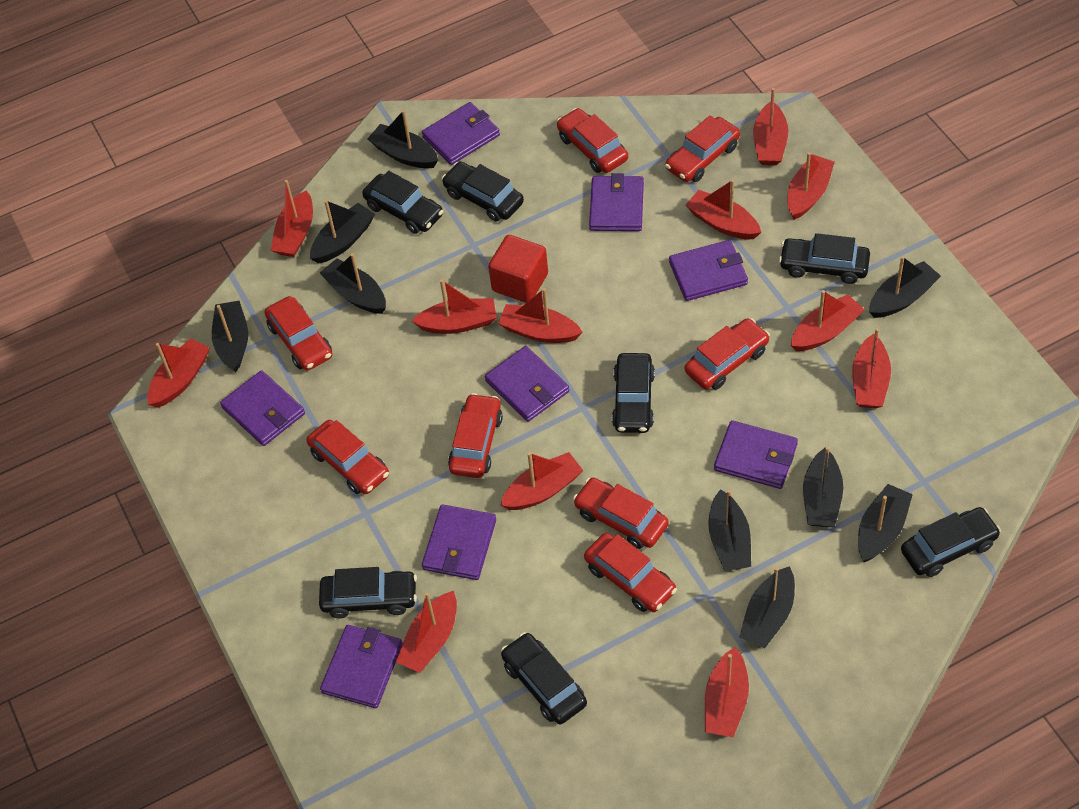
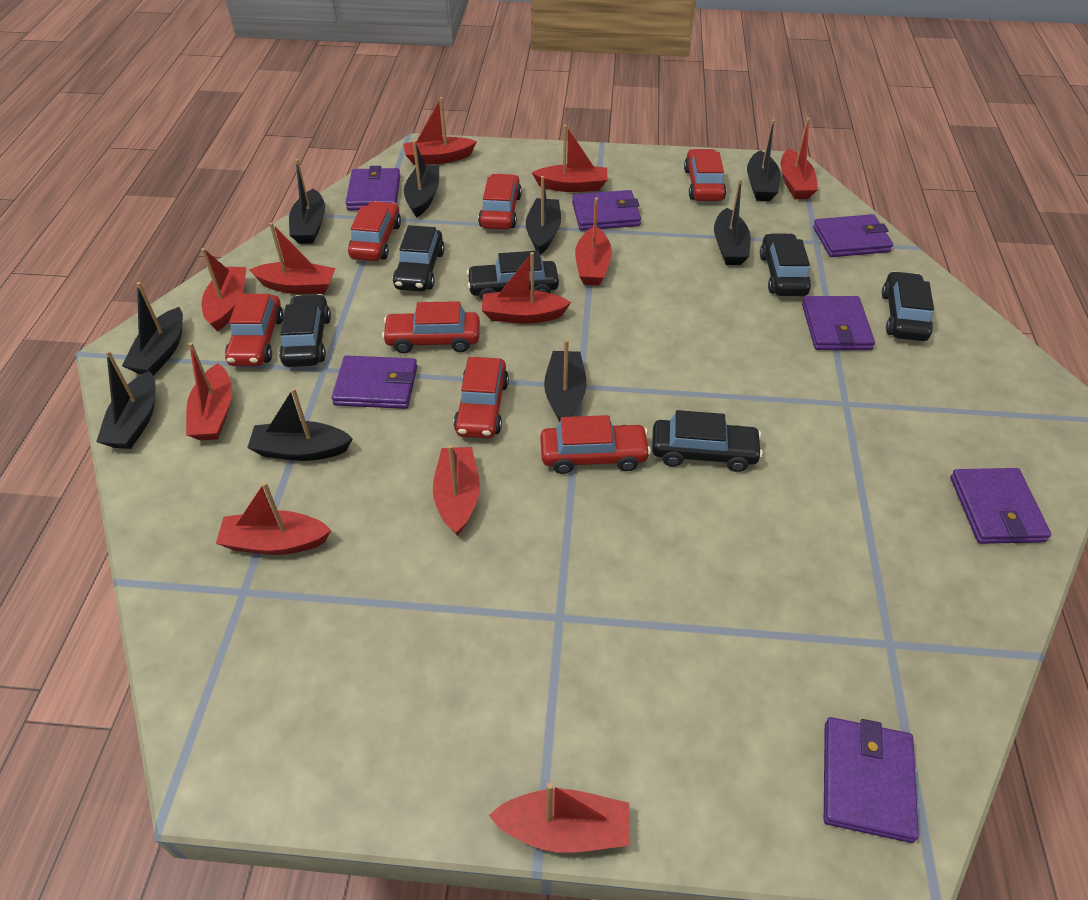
black car: [319,567,417,618] [362,171,443,234] [442,162,524,221] [501,632,587,724] [612,353,655,433] [779,233,870,284] [901,507,1001,577] = 7 -> [279,294,331,367] [393,225,445,291] [466,251,559,301] [652,410,763,472] [760,233,811,296] [882,271,934,341] = 6
purple wallet: [220,370,305,446] [320,625,403,708] [422,102,500,165] [422,504,496,580] [485,346,569,422] [589,173,644,231] [669,240,748,301] [714,420,798,489] = 8 -> [331,355,417,409] [346,166,400,210] [572,190,641,231] [802,296,875,350] [813,214,893,257] [824,717,919,843] [950,468,1051,544] = 7
red boat: [147,338,210,408] [271,180,313,257] [396,591,457,673] [412,279,497,334] [498,288,583,343] [501,452,583,510] [686,179,761,239] [705,647,749,737] [753,88,788,165] [787,152,835,220] [791,290,865,351] [852,328,891,408] = 12 -> [186,342,232,440] [201,248,247,331] [216,482,331,555] [249,222,336,294] [403,97,477,165] [433,445,480,536] [482,252,571,324] [489,783,630,853] [532,125,608,192] [575,197,612,285] [781,118,818,199] = 11
red car: [265,296,332,371] [307,420,389,494] [448,393,503,478] [557,108,628,173] [573,478,669,549] [584,533,677,612] [665,115,740,182] [685,318,770,390] = 8 -> [225,294,284,366] [348,201,401,261] [382,301,480,354] [454,357,509,439] [478,173,522,229] [540,415,651,474] [684,149,726,201] = 7
red cube: [488,235,548,303] = 1 -> none = 0

